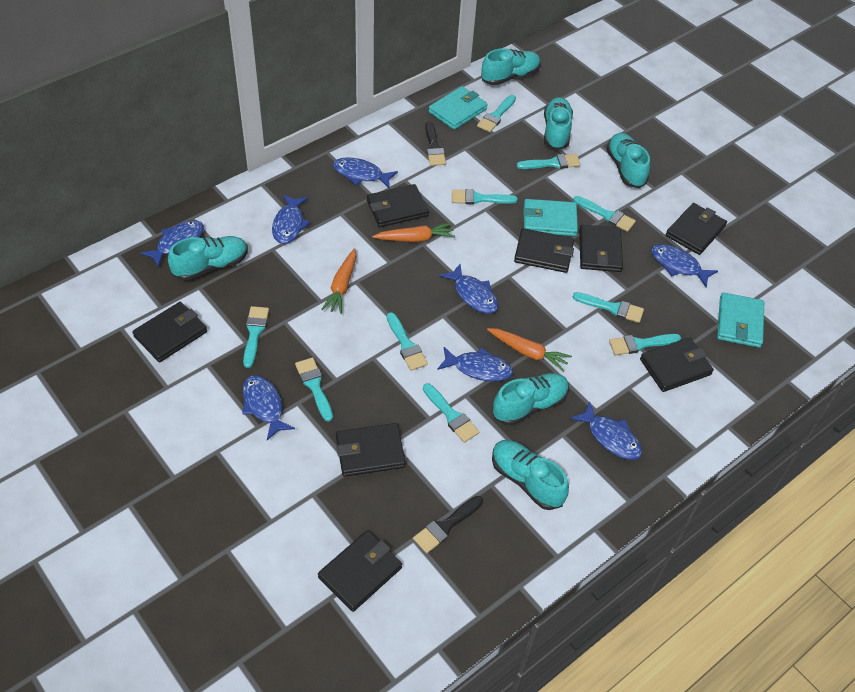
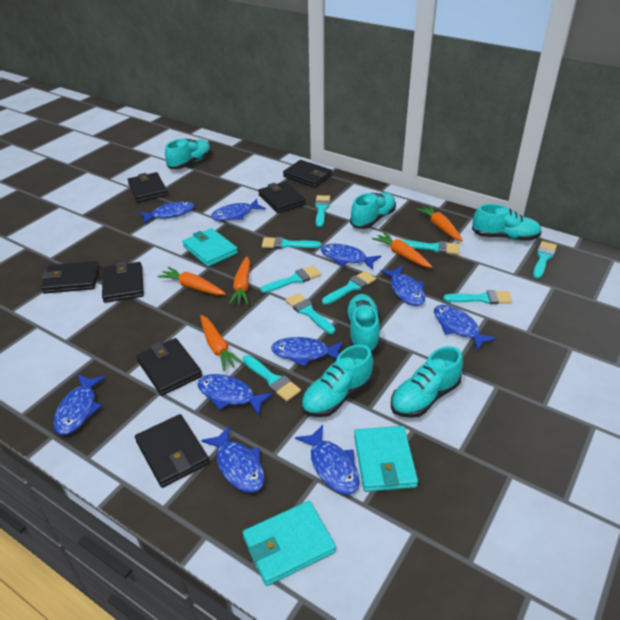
black brush: [413,496,483,553] [425,121,446,166] = 2 -> none = 0
black wallet: [132,302,207,362] [318,531,402,612] [336,423,406,477] [367,184,429,227] [514,228,574,273] [579,225,623,272] [640,337,714,392] [666,203,727,255] = 8 -> [41,261,99,294] [102,261,144,303] [128,172,168,202] [135,414,209,488] [136,338,202,396] [258,182,306,213] [283,160,332,187] = 7
blue fish: [140,220,204,268] [243,375,295,440] [272,195,310,244] [333,157,398,188] [437,347,513,381] [439,264,498,314] [570,402,642,460] [651,244,718,287] = 8 -> [53,374,106,435] [139,202,194,224] [197,374,273,415] [201,426,265,493] [211,199,266,221] [271,337,344,367] [295,425,360,495] [321,244,381,270] [380,265,425,306] [434,305,497,351] = 10
orange carrot: [321,248,356,314] [372,223,455,242] [487,328,572,372] = 3 -> [157,267,226,295] [200,315,243,371] [229,256,250,305] [372,232,432,268] [416,205,463,241] = 5
turquoise brush: [243,306,269,368] [295,357,333,422] [387,312,428,371] [423,383,479,443] [452,189,518,205] [477,95,516,132] [517,154,581,169] [573,196,636,232] [573,292,644,323] [609,334,681,355] = 10 -> [242,355,301,401] [260,266,321,293] [262,237,321,249] [285,293,335,334] [315,195,330,227] [322,271,376,305] [401,240,460,254] [443,290,512,304] [533,241,557,279] = 9

